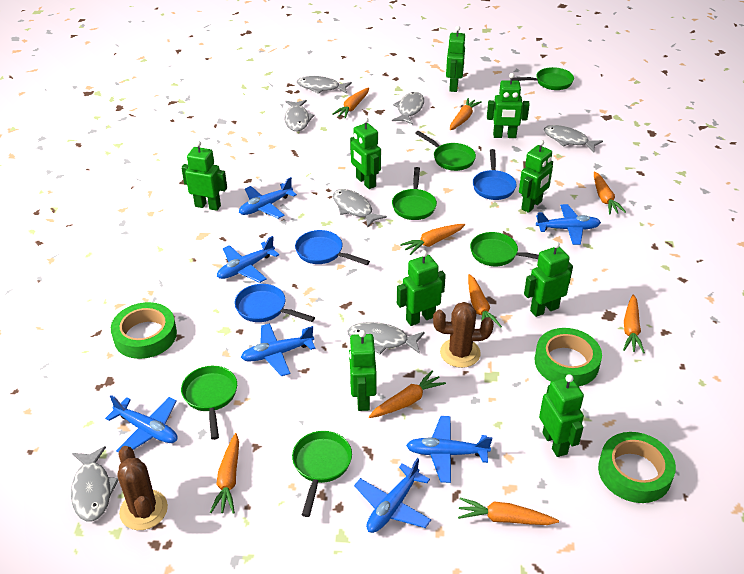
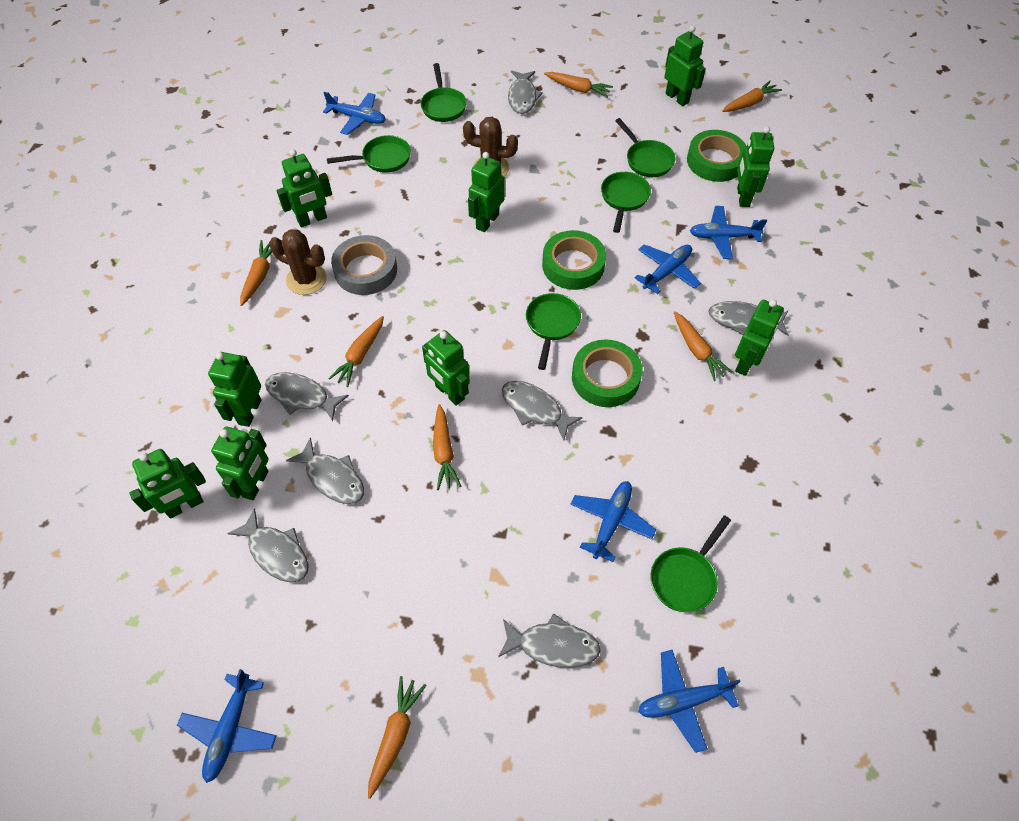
blue pan: [235,284,315,322] [295,230,370,265] [473,149,516,200] = 3 -> none = 0
blue plane: [105,395,178,453] [217,236,279,283] [239,177,297,219] [241,323,315,376] [354,458,431,533] [406,416,492,483] [536,204,601,245] = 7 -> [177,669,277,783] [323,92,386,135] [570,481,656,562] [635,245,701,294] [638,650,740,753] [690,206,767,259] = 6
grey tape: none = 0 -> [331,235,397,295] = 1
orange carrot: [210,433,239,514] [332,88,369,119] [369,370,446,418] [400,224,465,255] [450,98,482,130] [458,498,559,525] [468,274,502,327] [594,171,626,215] [623,294,645,353] = 9 -> [240,240,272,306] [328,316,384,387] [368,676,426,799] [433,404,461,490] [544,72,613,97] [674,311,732,381] [722,81,782,112] = 7

